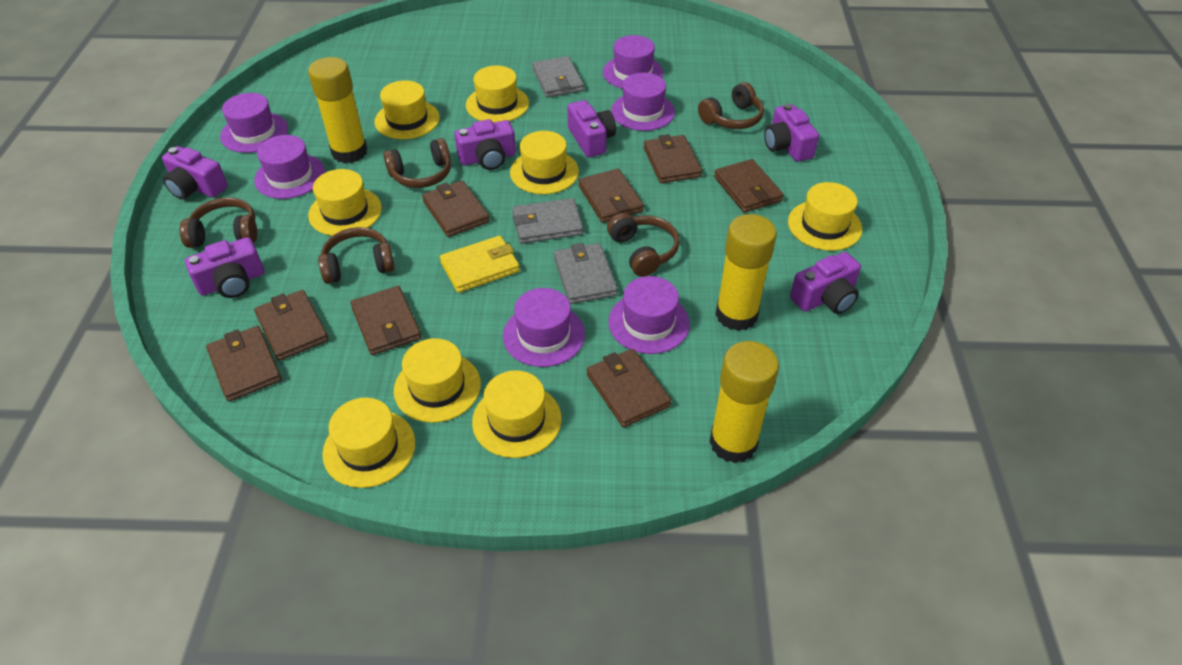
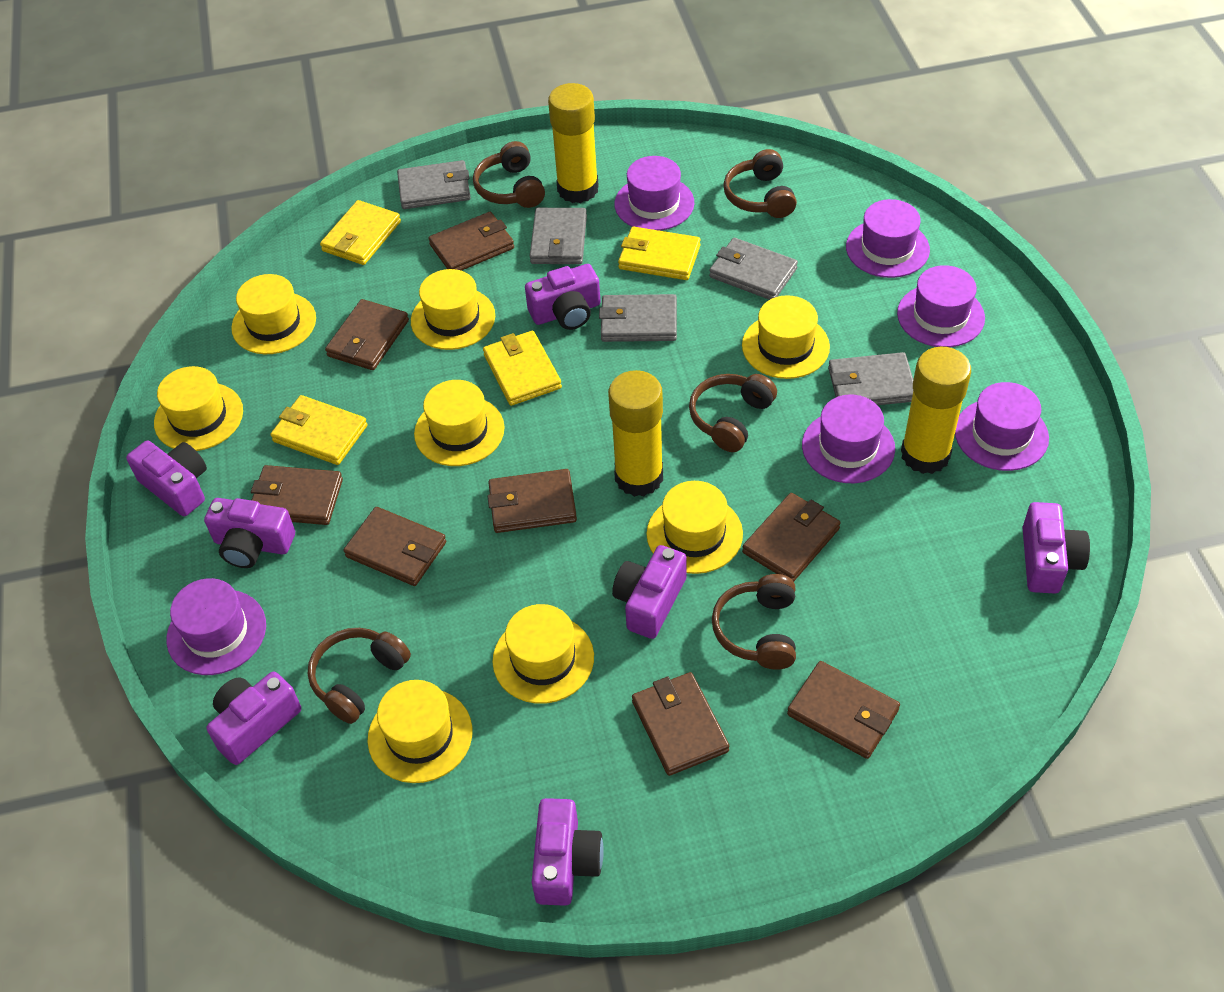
grey wallet: [512,198,583,244] [532,56,584,97] [554,243,618,304] = 3 -> [397,160,471,209] [530,208,587,264] [599,294,677,342] [709,238,798,300] [828,352,913,405] = 5
purple camera: [162,146,228,200] [185,237,264,298] [455,119,516,170] [568,100,616,157] [764,103,819,162] [790,252,861,314] = 6 -> [126,440,207,516] [204,498,295,568] [207,672,301,765] [525,264,601,330] [532,798,604,906] [612,545,687,639] [1022,502,1090,594] = 7
yellow wallet: [440,235,520,293] = 1 -> [270,395,367,465] [320,200,401,265] [483,331,562,406] [618,227,700,280] = 4

